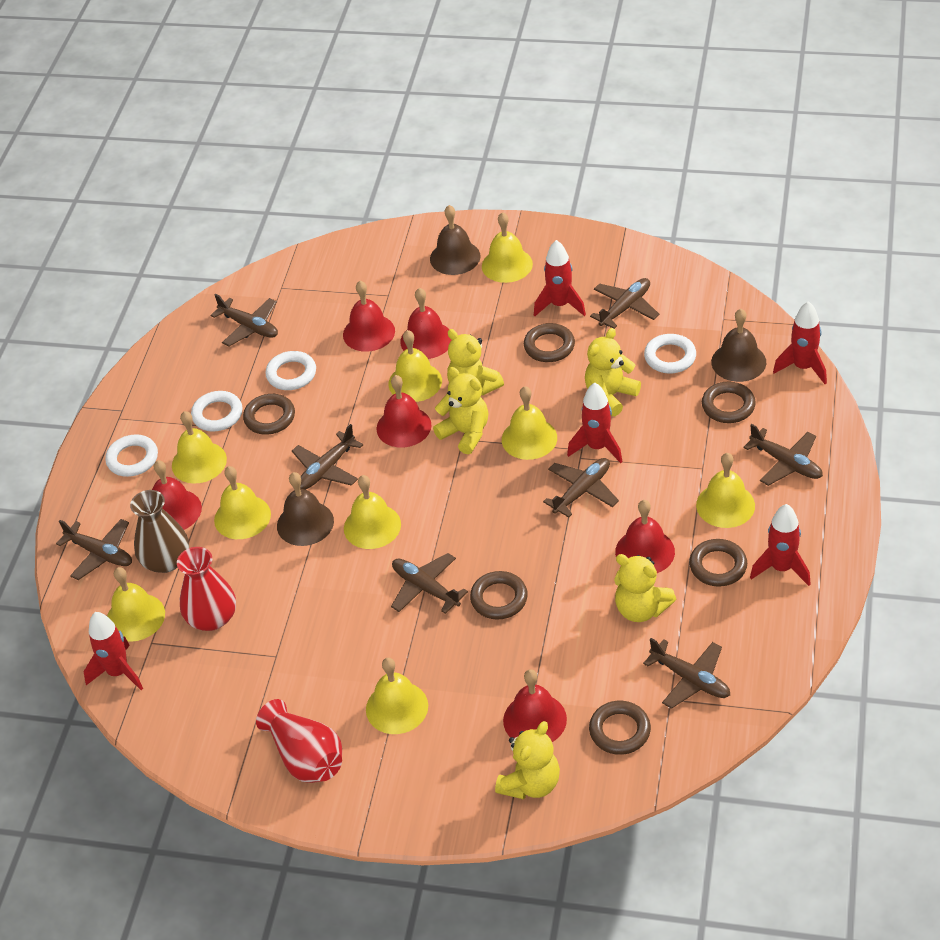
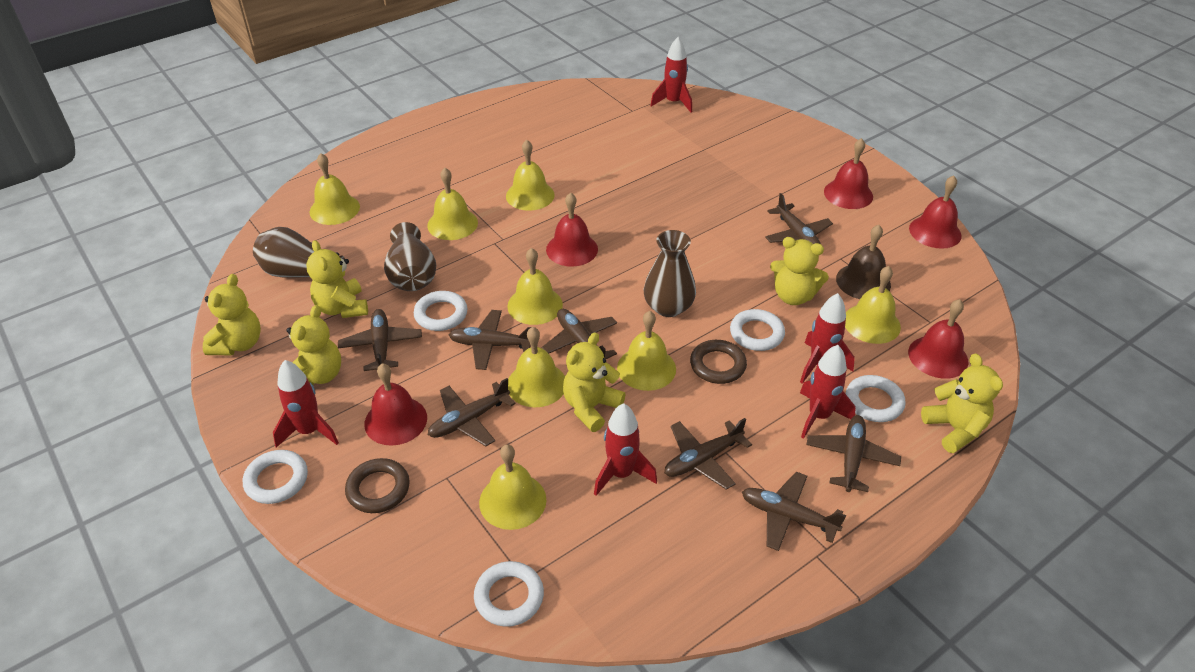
brown bell: [277,472,334,546] [430,205,481,275] [711,309,766,382] = 3 -> [836,225,891,299] = 1
brown ring: [243,394,295,435] [470,571,528,619] [524,323,575,362] [589,701,651,755] [689,539,747,587] [702,381,756,423] = 6 -> [345,458,410,513] [690,340,747,384] = 2
brown vase: [130,490,189,573] = 1 -> [253,227,345,278] [384,222,436,291] [644,230,696,317] = 3
red bell: [152,460,202,530] [343,281,395,352] [377,375,431,448] [400,288,451,359] [503,669,567,742] [615,500,675,573] = 6 -> [364,363,427,446] [546,193,598,267] [824,138,873,209] [908,299,969,379] [909,175,962,249] = 5
red vase: [177,547,236,631] [256,699,342,783] = 2 -> none = 0
white ring: [105,434,158,477] [191,391,243,432] [265,351,316,390] [644,334,696,373] = 4 -> [243,450,308,504] [414,291,468,331] [474,561,544,627] [730,309,785,351] [846,375,906,422] = 5
yellow bell: [107,567,165,642] [172,411,227,484] [214,466,271,539] [344,475,401,549] [366,658,428,734] [389,330,442,402] [482,212,533,283] [502,386,557,460] [696,453,755,528] = 9 -> [310,153,360,225] [427,168,478,240] [479,444,547,530] [506,140,555,211] [507,248,563,325] [508,327,565,407] [617,311,676,391] [845,266,901,344] = 8
yellow teddy bear: [433,367,488,454] [447,329,504,396] [495,721,560,799] [585,328,641,416] [614,554,676,622] = 5 -> [203,274,261,355] [287,305,341,385] [306,240,368,318] [563,332,626,432] [770,237,829,305] [921,353,1003,453] = 6

